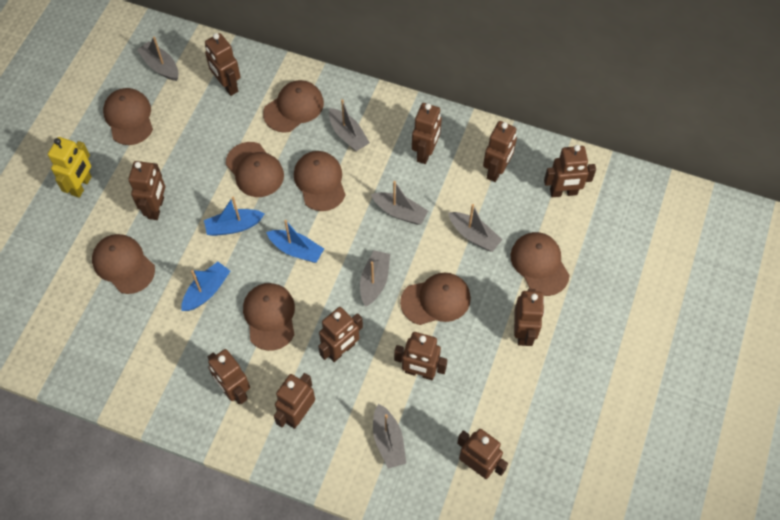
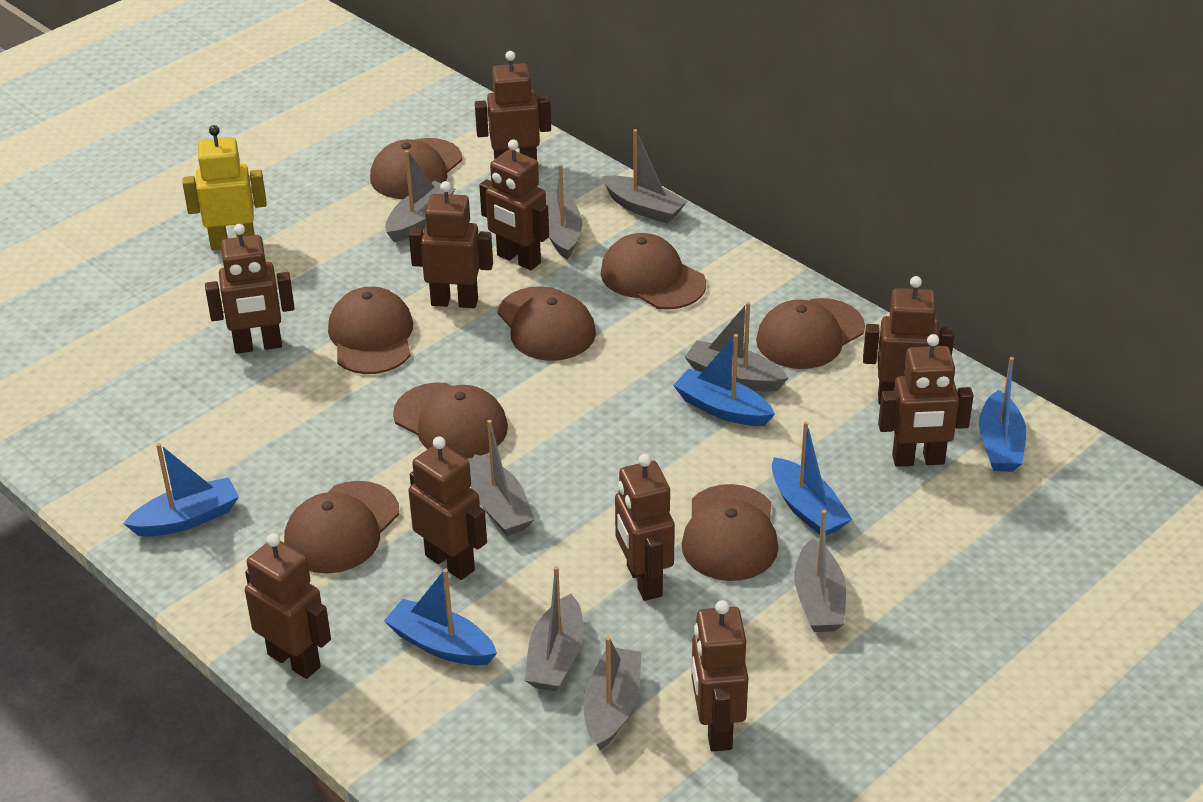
blue boat: [181,262,230,311] [204,197,265,236] [266,220,324,263] = 3 -> [123,443,239,537] [384,569,497,665] [673,334,775,426] [772,421,852,536] [979,357,1026,472] = 5
brown robot: [128,161,165,220] [205,33,241,96] [208,349,250,404] [274,373,315,429] [318,307,363,362] [394,332,448,380] [412,103,442,164] [457,429,508,479] [483,121,517,182] [514,289,545,346] [544,145,596,197] = 11 -> [205,224,295,354] [245,533,331,679] [408,436,487,580] [409,181,493,308] [475,51,551,160] [479,140,549,270] [615,454,675,601] [692,600,748,752] [863,276,954,405] [878,334,974,467] = 10
grey boat: [137,36,179,81] [329,99,370,151] [360,250,390,307] [371,181,428,225] [373,404,406,469] [448,204,502,252] = 6 -> [385,150,455,242] [470,420,535,536] [525,566,584,692] [546,164,582,259] [583,636,642,750] [602,129,687,223] [685,302,788,392] [794,510,846,632] = 8

